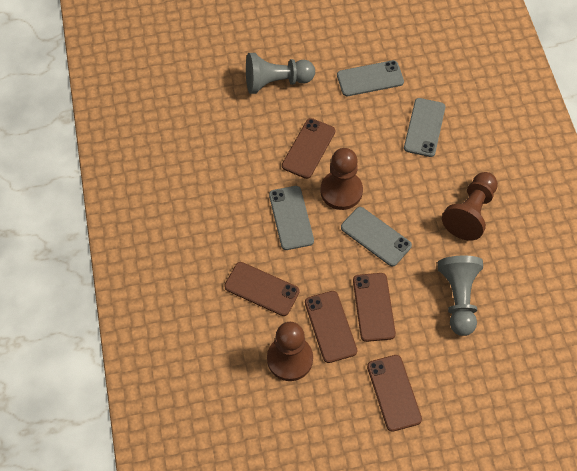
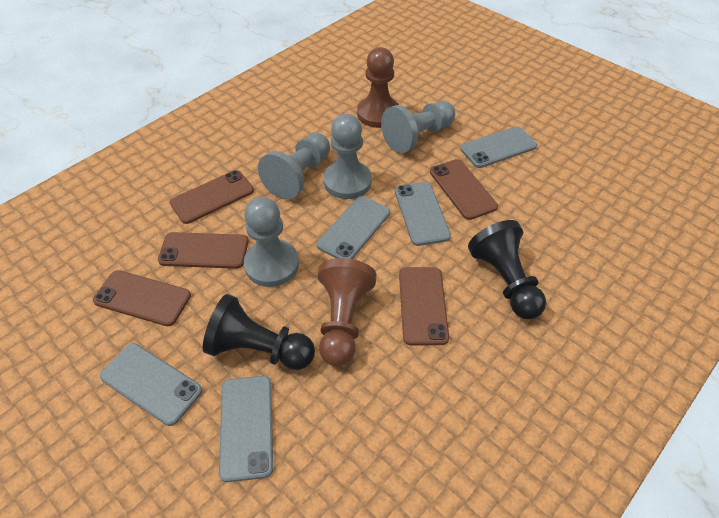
black pawn: none = 0 -> [203,294,315,370] [468,220,546,319] = 2
brown pawn: [267,322,313,381] [320,148,363,210] [442,172,498,241] = 3 -> [318,258,376,366] [357,47,399,128] = 2
grey pawn: [246,53,315,94] [437,256,483,336] = 2 -> [244,197,299,287] [258,133,330,200] [323,114,372,199] [381,101,455,153] = 4
grey phone: [269,186,314,250] [337,60,404,96] [341,207,412,266] [404,98,445,157] = 4 -> [100,343,202,426] [219,376,273,482] [317,196,390,259] [395,182,451,246] [460,126,537,168] = 5

